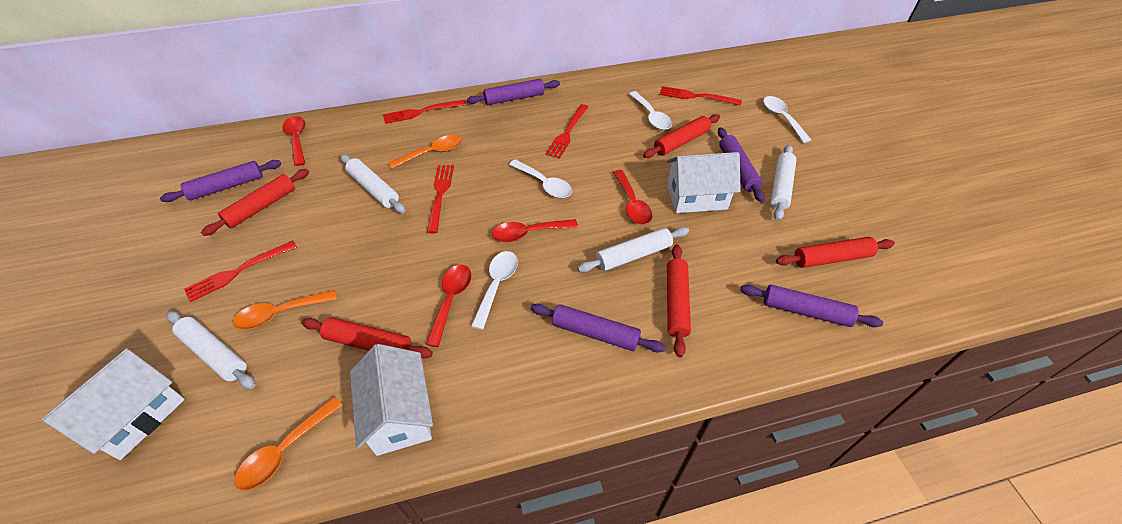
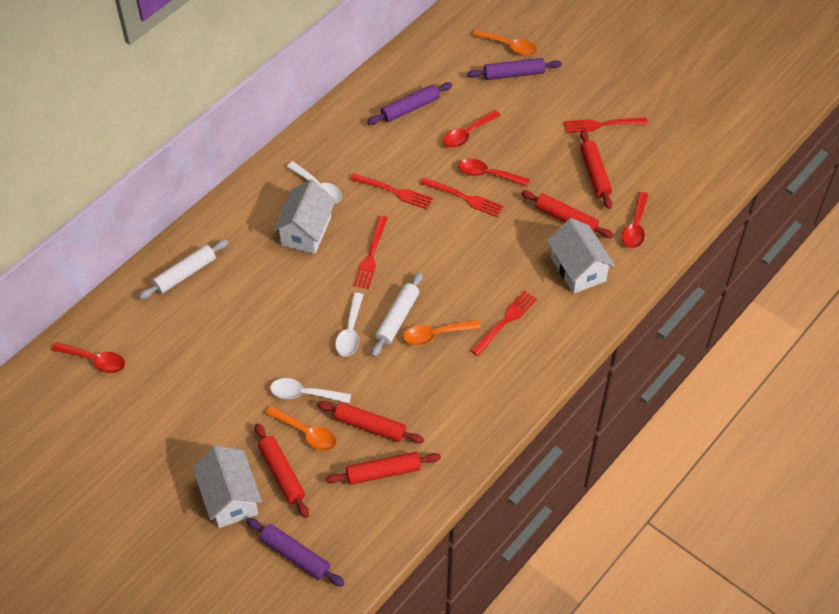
purple rolling pin: [160,160,281,202] [467,79,560,105] [530,304,665,352] [718,128,765,202] [740,285,883,327] = 5 -> [246,518,345,587] [367,82,452,125] [467,58,562,80] = 3
white rolling pin: [166,311,255,389] [340,154,406,213] [577,227,689,273] [770,145,796,221] = 4 -> [139,240,228,300] [372,272,423,357] = 2
white spoon: [471,251,518,330] [509,159,572,198] [629,91,672,130] [763,96,811,143] = 4 -> [270,378,351,403] [286,161,342,203] [335,293,363,357] = 3

